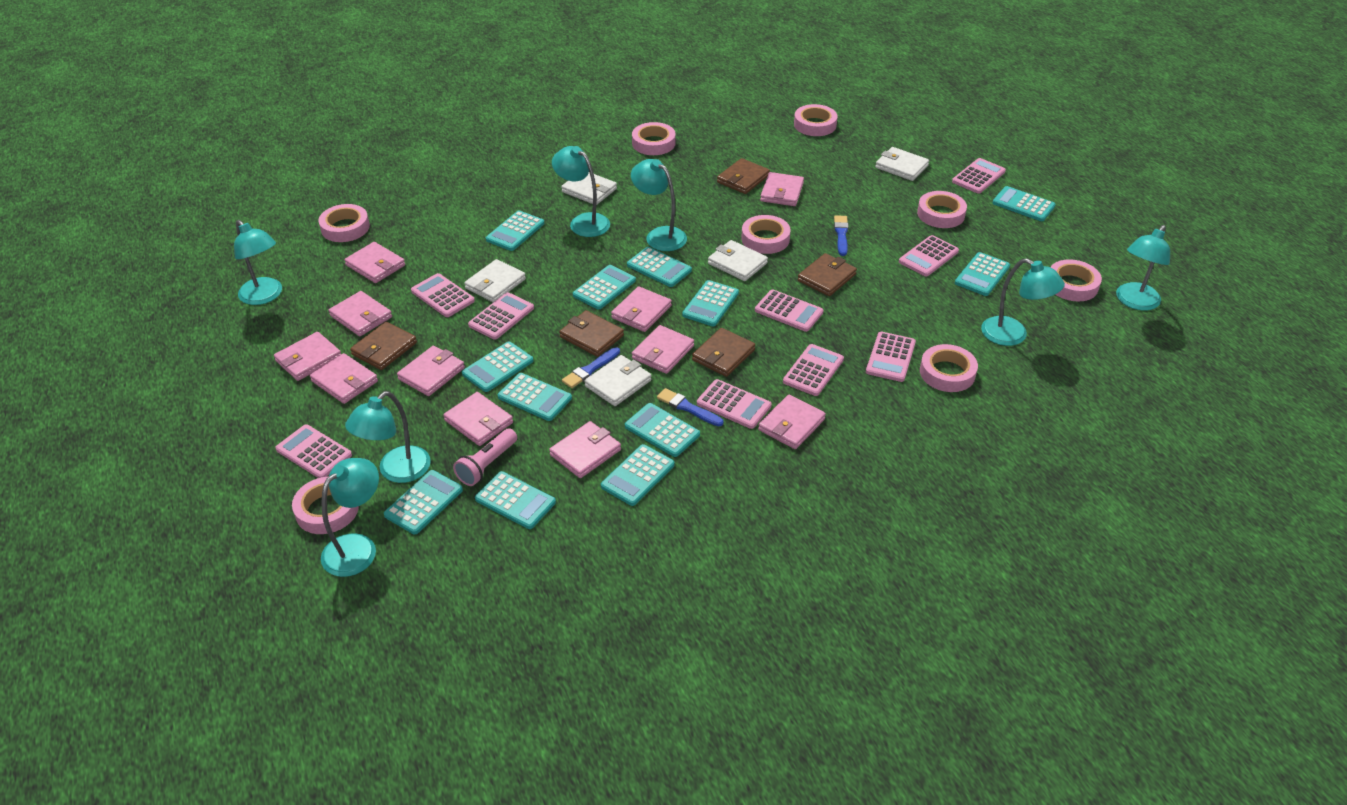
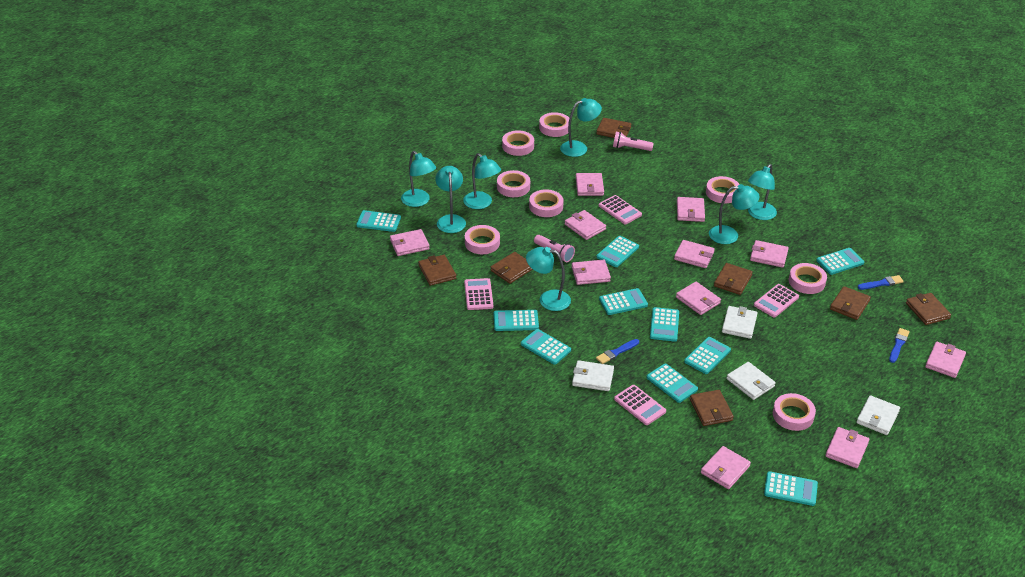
brown wallet: [350,322,417,370] [559,310,624,357] [692,328,755,377] [717,158,770,194] [798,253,857,296] = 5 -> [418,255,456,286] [490,252,533,284] [596,118,632,138] [690,390,734,426] [714,263,753,295] [830,286,871,320] [906,293,951,325] = 7
pink calculator: [275,424,352,478] [411,273,475,317] [468,292,534,340] [697,379,771,429] [755,289,824,332] [783,344,844,396] [866,332,916,382] [899,235,959,277] [952,158,1006,194] = 9 -> [464,278,494,310] [599,195,642,224] [614,385,666,425] [754,284,799,318] = 4
pink flashlight: [453,429,517,486] = 1 -> [534,235,575,262] [613,132,654,151] = 2
turquoise calculator: [384,470,463,534] [462,341,533,392] [475,471,556,529] [486,210,544,251] [498,373,572,421] [573,265,636,309] [601,444,675,506] [625,403,700,457] [627,247,692,287] [682,280,739,326] [955,252,1010,296] [993,186,1056,221] = 12 -> [356,210,401,232] [494,310,539,331] [521,329,571,365] [597,236,639,267] [599,288,648,315] [647,364,698,403] [650,307,679,342] [684,337,731,374] [764,471,818,506] [816,248,864,275] = 10
white wallet: [464,259,526,302] [561,172,617,205] [584,355,652,406] [708,240,768,281] [875,147,929,181] = 5 -> [572,360,614,391] [722,306,757,339] [727,362,776,400] [856,395,900,435] = 4

